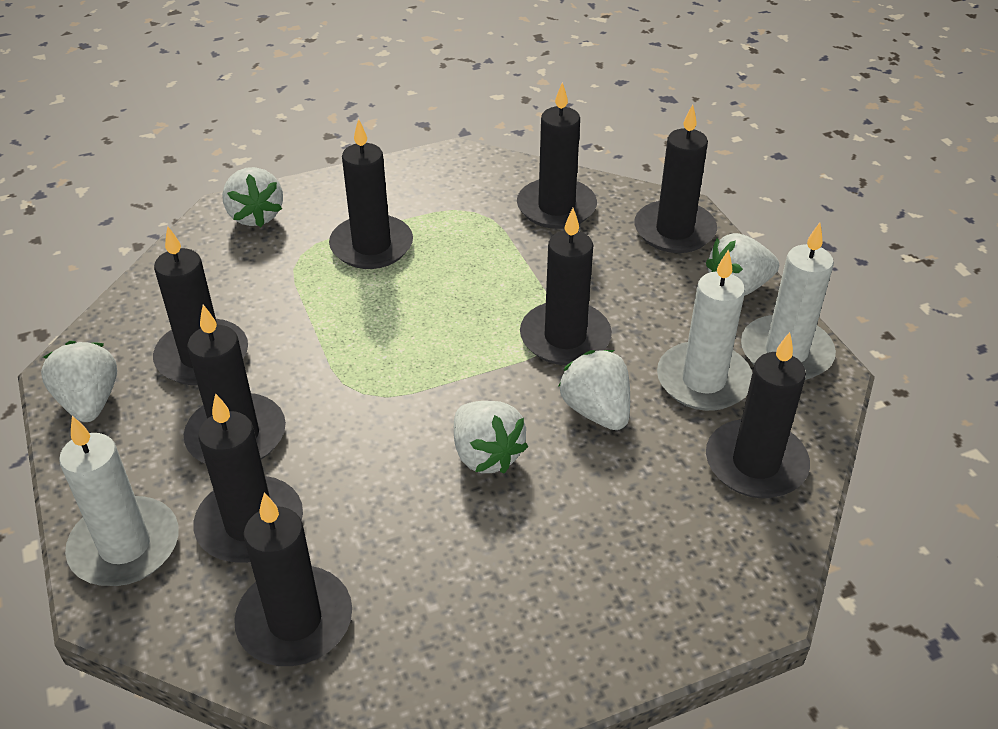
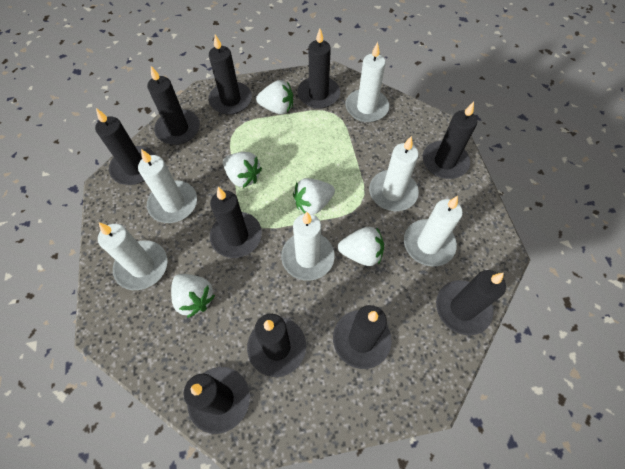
black candle: [153,226,248,385] [184,304,286,464] [193,393,303,563] [234,493,352,666] [329,119,413,269] [517,82,597,229] [520,208,612,365] [635,104,717,253] [706,332,810,498] = 9 -> [95,108,155,185] [147,66,200,145] [183,367,250,434] [208,34,252,115] [210,187,262,258] [247,314,306,377] [297,28,340,109] [333,305,392,369] [423,102,477,179] [436,270,506,335] = 10
white candle: [59,416,179,586] [657,249,752,411] [741,223,836,380] = 3 -> [98,223,168,290] [138,149,197,223] [281,212,334,281] [345,42,389,122] [369,136,419,211] [404,196,463,266] = 6

